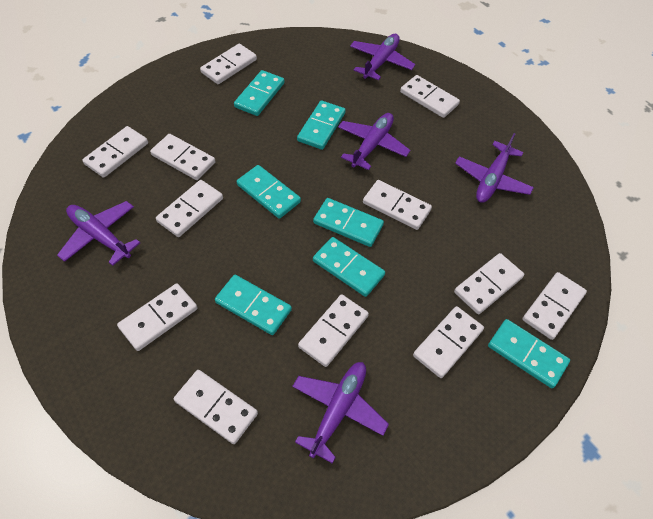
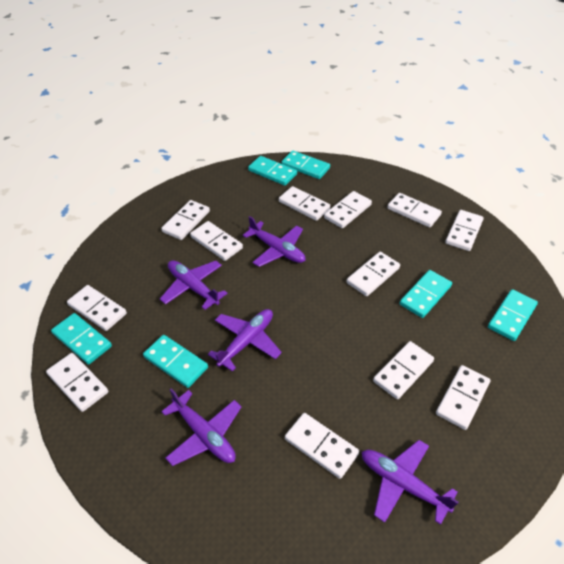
turquoise domino: [215,275,292,335] [234,70,285,116] [237,165,301,219] [297,100,346,150] [313,198,384,247] [313,237,385,297] [488,319,570,388] = 7 -> [51,313,112,365] [143,335,208,388] [248,156,297,186] [281,150,330,179] [400,270,452,318] [488,289,538,341] = 6

